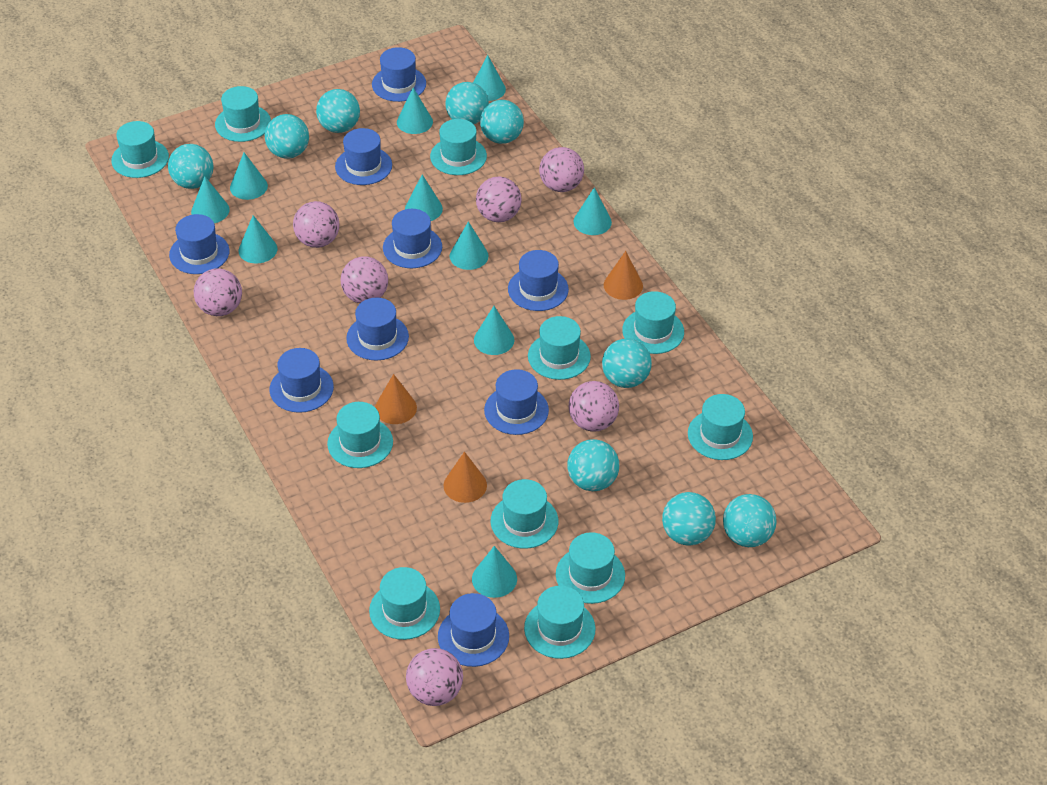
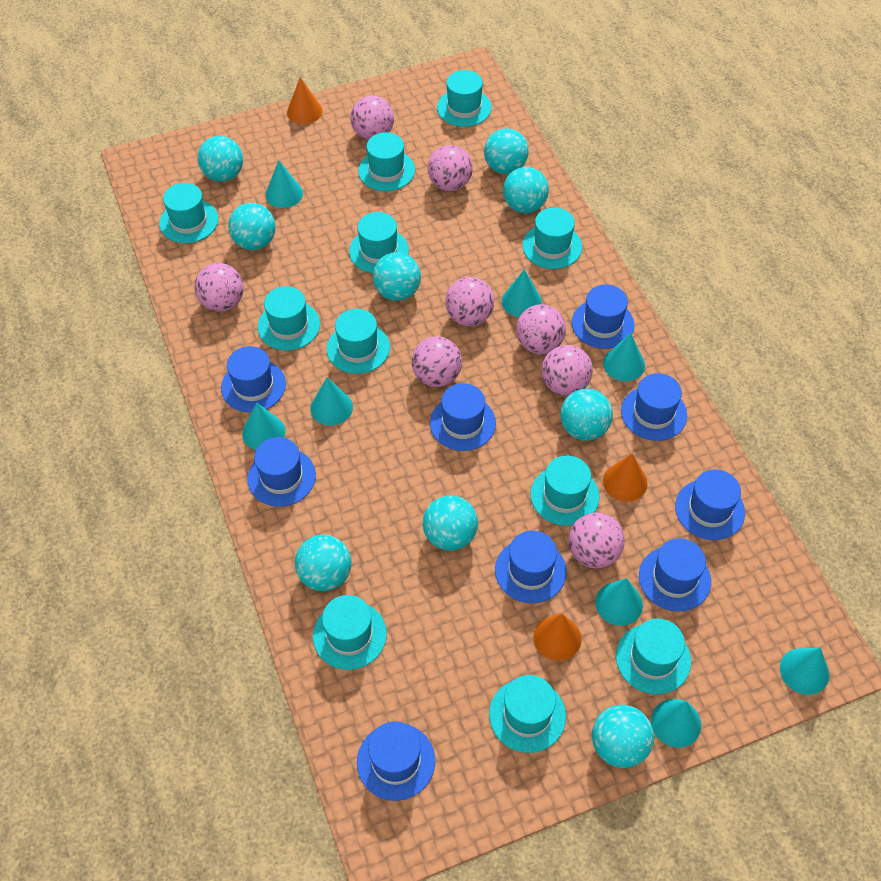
pink ball: [194,268,242,316] [293,201,340,248] [341,256,388,303] [406,648,463,706] [476,176,522,222] [539,147,584,192] [569,381,619,432] = 7 -> [195,263,244,312] [351,95,394,140] [412,336,462,387] [428,145,473,191] [445,277,494,326] [516,304,566,354] [542,345,593,396] [568,512,625,569] = 8
turquoise cone: [191,176,230,223] [230,153,268,200] [238,215,277,264] [397,88,433,134] [405,175,443,221] [450,221,488,270] [472,546,517,598] [473,55,506,101] [474,306,514,355] [573,187,612,235] = 10 -> [242,402,286,450] [265,160,303,208] [310,377,353,426] [502,269,542,317] [595,578,643,626] [603,333,645,381] [651,699,701,748] [780,648,830,695] = 8

